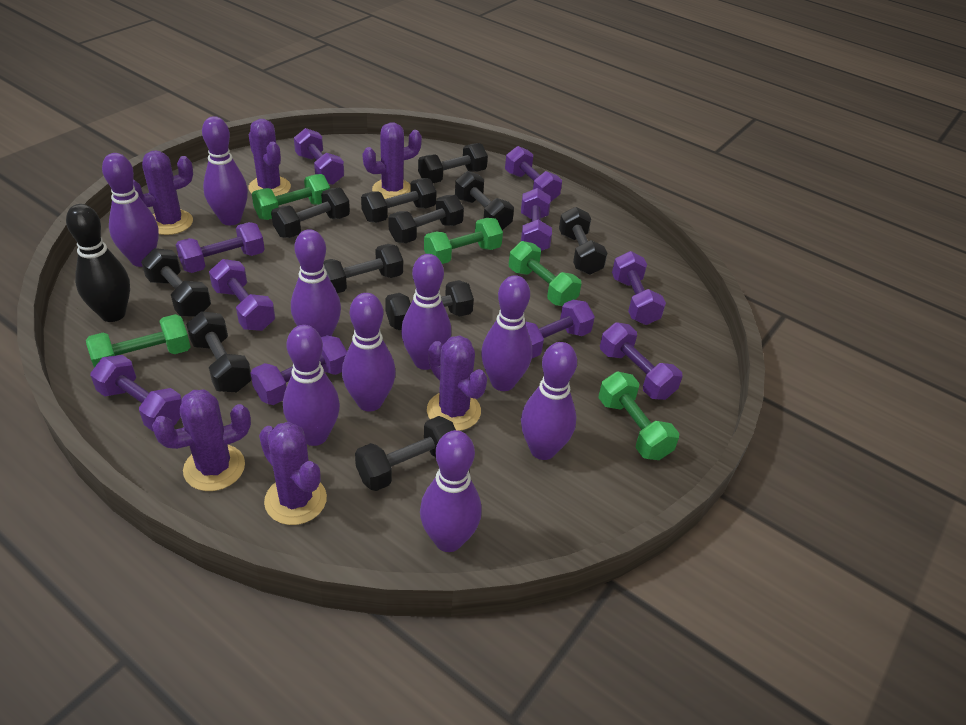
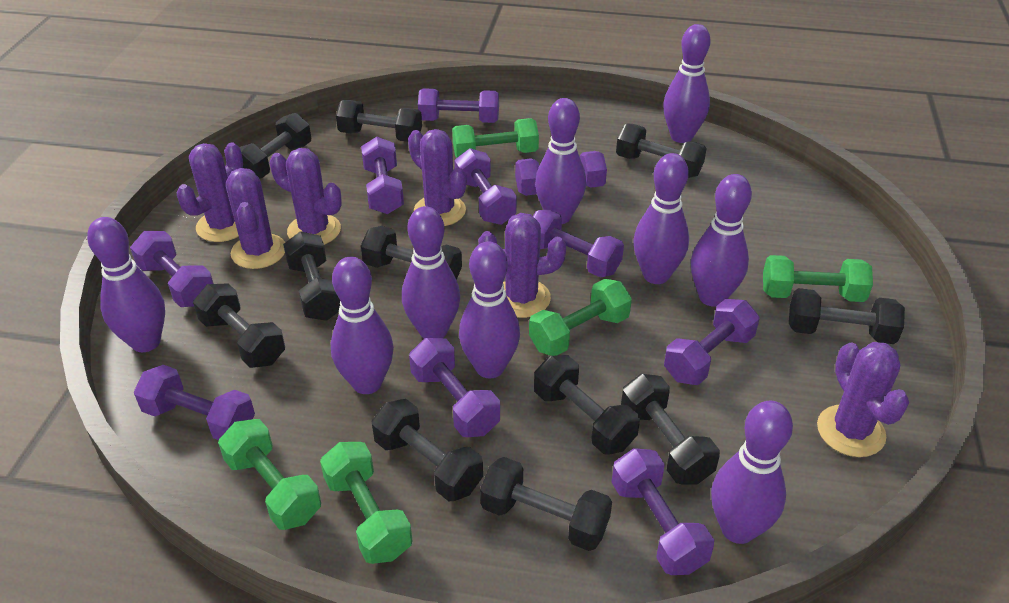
black bowling pin: [66,204,130,322] = 1 -> none = 0

